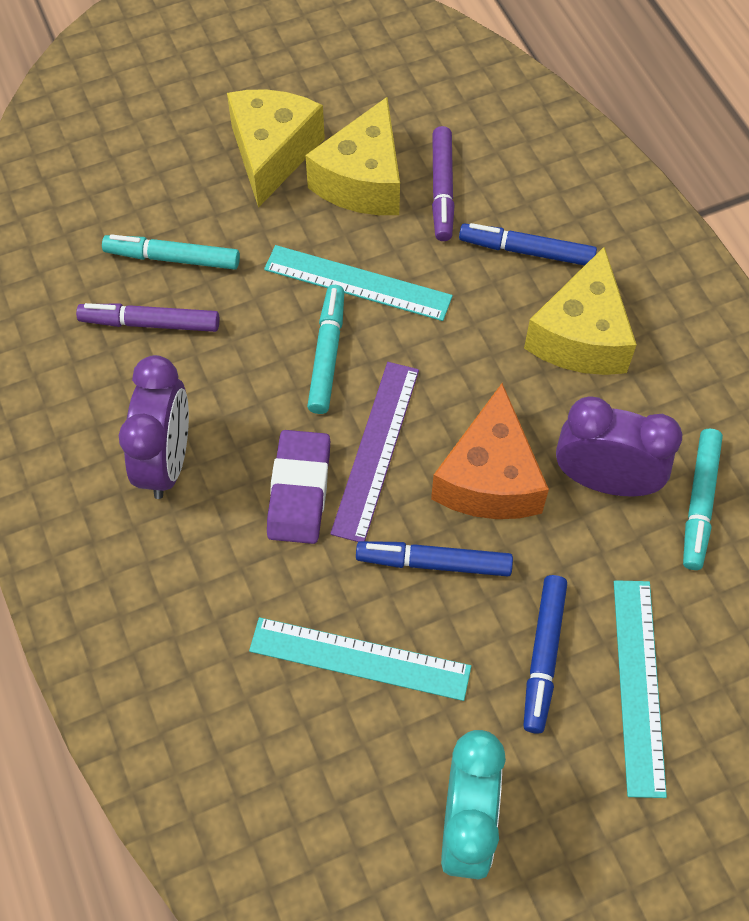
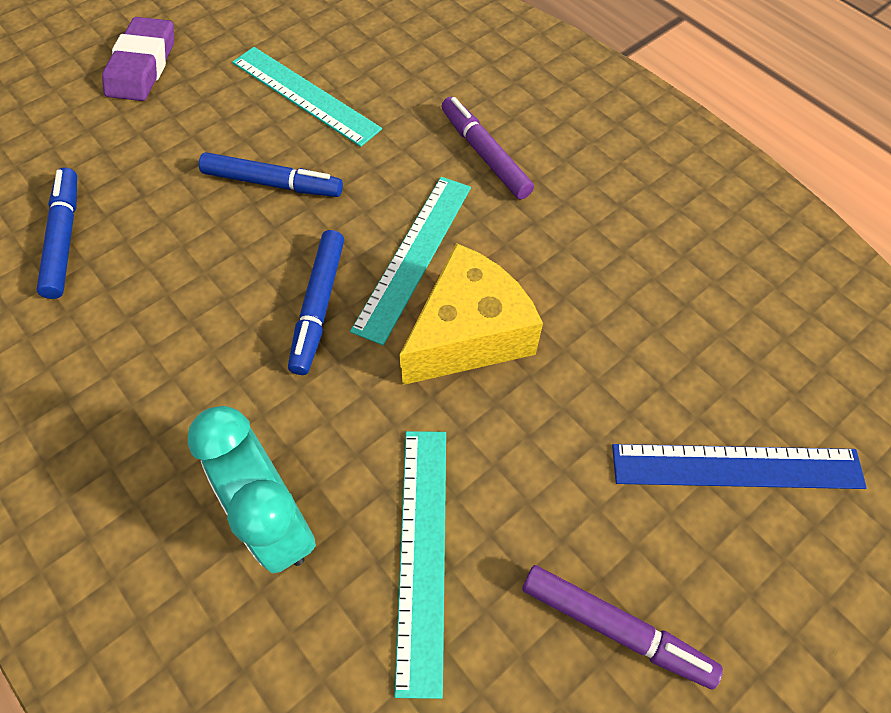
blue ruler: none = 0 -> [612,444,867,489] = 1
orange cheese: [431,383,549,519] = 1 -> none = 0
purple clock: [119,355,189,499] [556,397,682,497] = 2 -> none = 0
purple ruler: [330,362,419,542] = 1 -> none = 0
turquoise marker: [102,234,240,270] [307,285,344,414] [683,429,723,570] = 3 -> none = 0
yellow cheese: [227,89,325,208] [305,97,400,215] [524,247,637,375] = 3 -> [399,243,543,385] = 1

